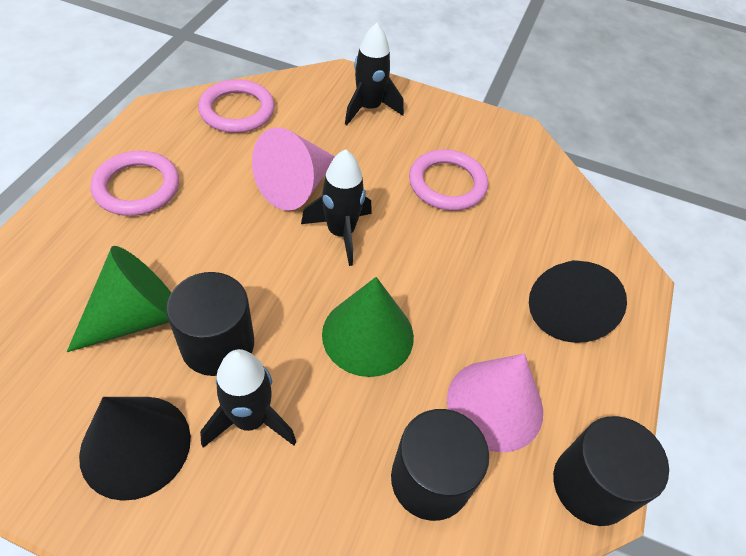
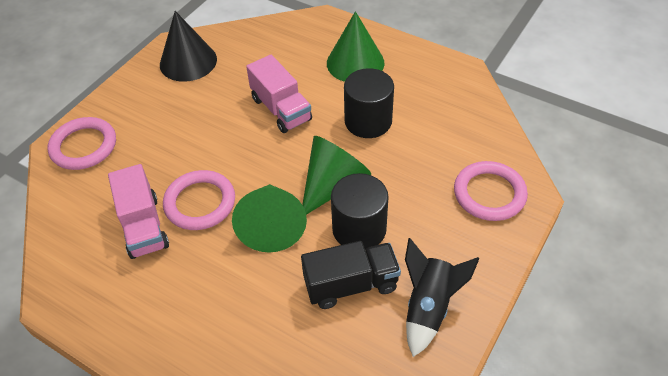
black cone: [79,397,191,501] [529,260,627,343] = 2 -> [160,11,217,82] = 1
black cylinder: [166,272,254,376] [391,409,489,521] [553,416,669,526] = 3 -> [331,173,389,250] [344,68,394,138] = 2
black rocket: [200,349,296,448] [301,149,372,266] [345,23,404,125] = 3 -> [405,238,479,357] = 1
black truck: none = 0 -> [301,241,401,309] = 1
green cone: [67,246,171,352] [322,277,414,377] = 2 -> [232,184,307,253] [302,136,371,215] [327,11,385,82] = 3
pink cone: [252,127,335,211] [447,354,543,452] = 2 -> none = 0
pink truck: none = 0 -> [108,164,169,259] [246,55,312,133] = 2

